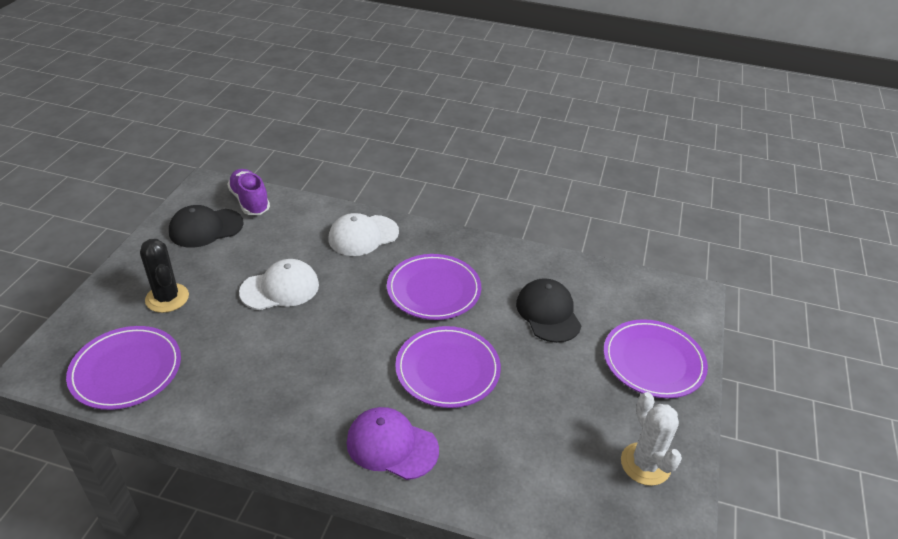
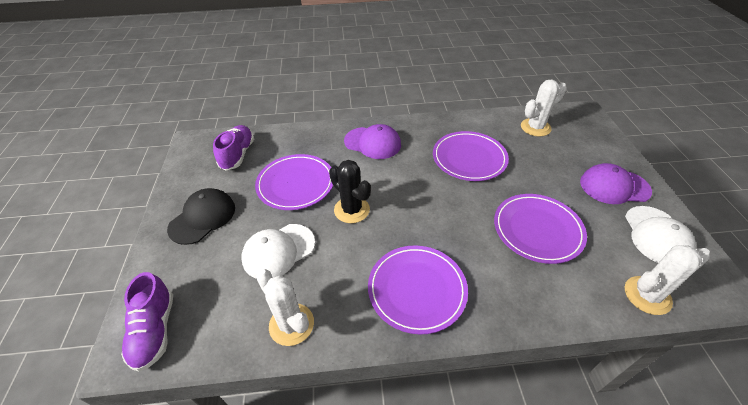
black cap: [169,205,244,248] [516,278,581,343] = 2 -> [167,188,235,245] = 1
purple cap: [346,407,439,480] = 1 -> [344,124,401,159] [580,163,652,204] = 2
purple shoe: [227,169,270,215] = 1 -> [121,272,173,372] [213,125,254,171] = 2
white cactus: [621,392,682,486] = 1 -> [256,269,314,346] [521,80,567,137] [625,245,710,315] = 3

